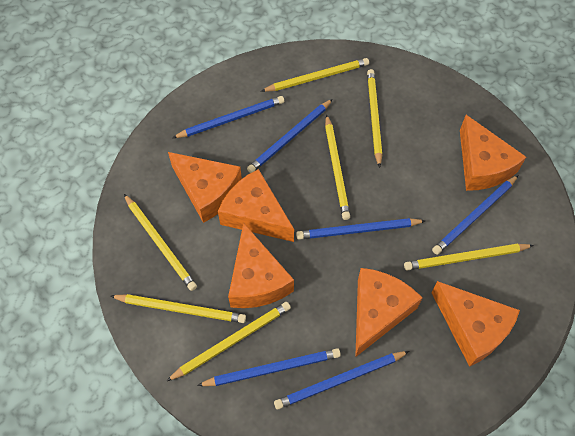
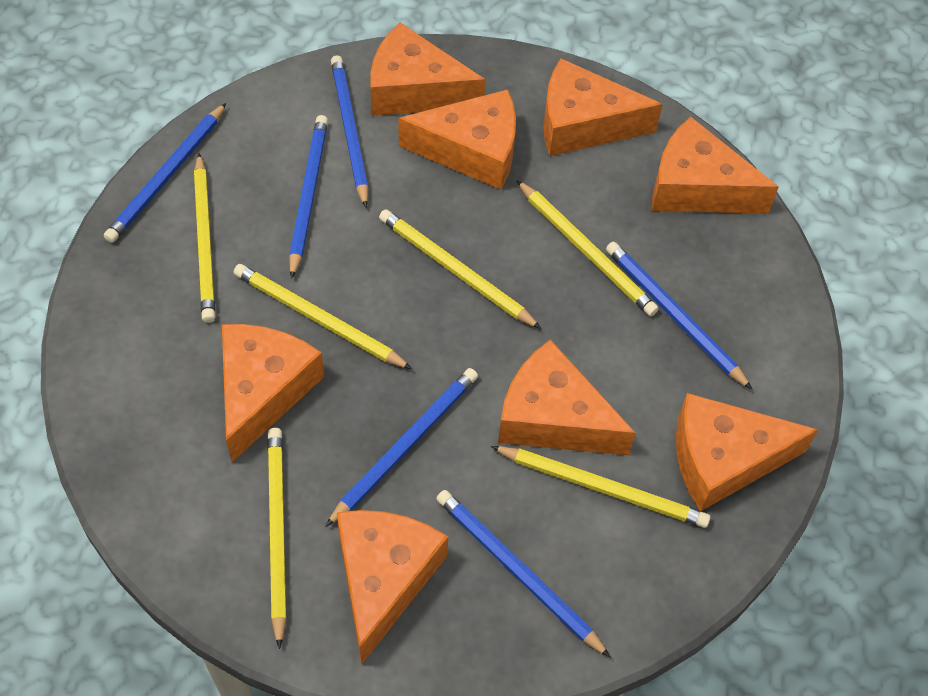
orange cheese: [168,152,242,223] [218,169,294,242] [228,223,294,308] [355,268,422,357] [431,281,520,367] [460,115,526,191] = 6 -> [222,324,324,462] [337,510,448,665] [370,23,485,116] [398,90,516,190] [498,339,636,455] [543,58,663,156] [652,117,779,214] [676,393,818,512] = 8
yellow pencil: [111,294,246,323] [124,194,197,291] [166,302,291,381] [261,58,369,92] [325,114,350,220] [367,69,382,168] [404,244,534,270] = 7 -> [194,153,215,323] [234,264,412,369] [267,428,287,649] [379,209,542,329] [491,446,710,528] [516,180,659,316] = 6

